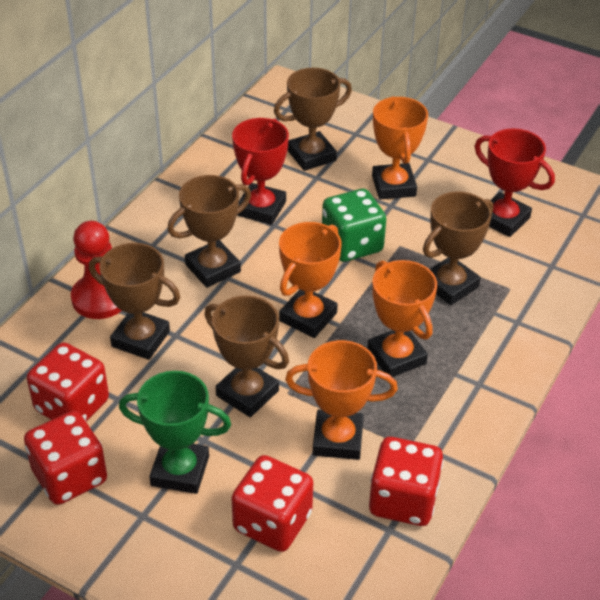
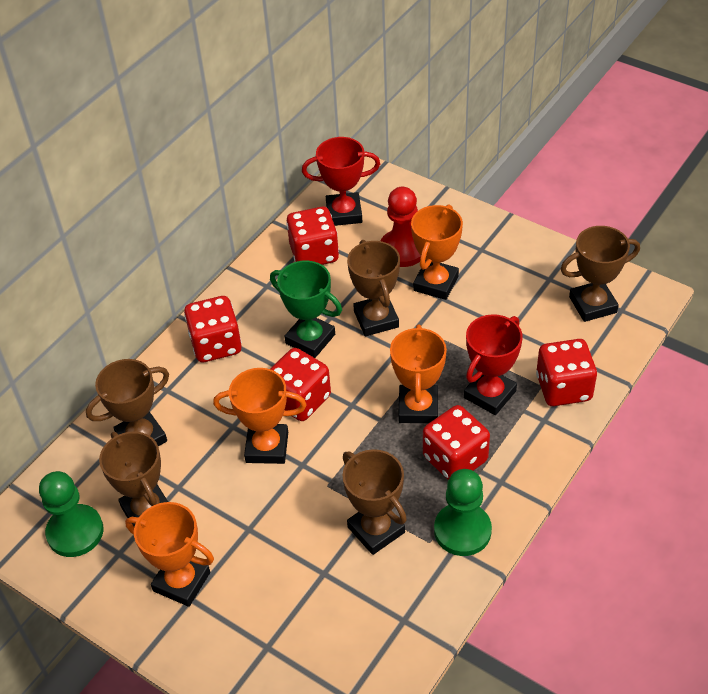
green dice: [322,189,386,262] = 1 -> none = 0
green pawn: none = 0 -> [39,471,104,557] [434,469,492,556] = 2
red dice: [24,411,107,505] [27,342,109,421] [231,455,313,552] [369,437,443,526] = 4 -> [184,296,242,362] [270,348,331,421] [286,207,339,265] [423,405,490,480] [536,339,597,406] = 5

